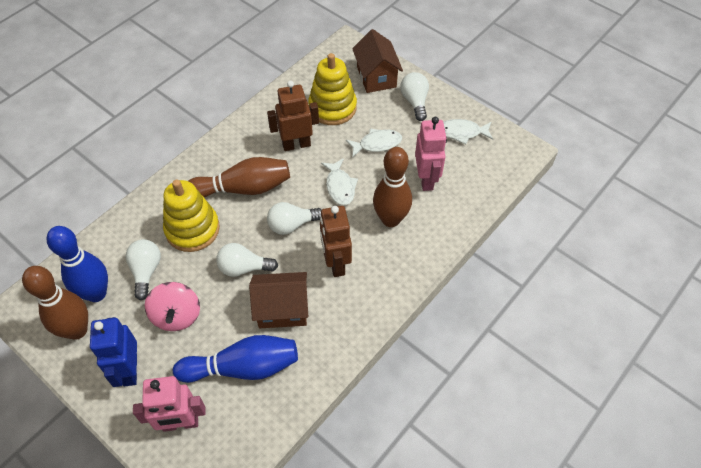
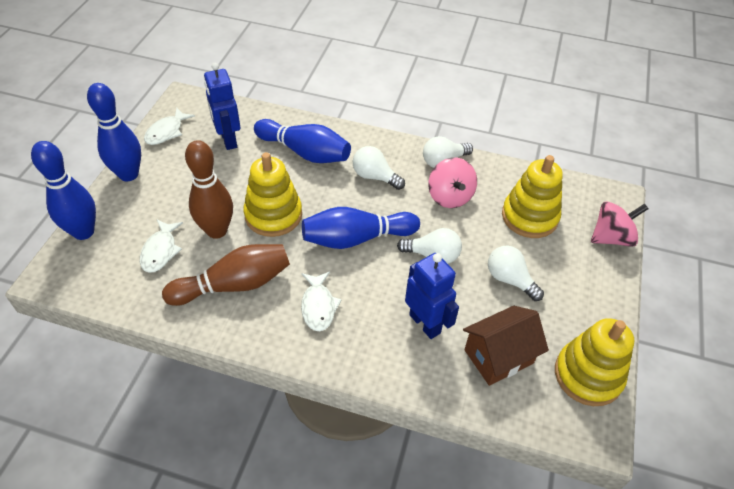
blue bowling pin: [46,226,108,302] [173,335,298,383] = 2 -> [31,141,96,240] [87,83,141,181] [254,119,351,163] [302,207,420,249] = 4
blue robot: [90,317,137,387] = 1 -> [204,63,241,150] [405,253,459,339] = 2
brown bowling pin: [22,266,88,340] [189,157,290,197] [373,147,412,227] = 3 -> [162,244,290,306] [185,140,233,239] = 2
brown house: [249,272,308,328] [352,29,403,93] = 2 -> [463,306,549,386] = 1
brown robot: [267,81,319,151] [320,206,352,277] = 2 -> none = 0
pink robot: [133,376,206,432] [415,117,447,191] = 2 -> none = 0
pink spinning top: [145,282,200,331] = 1 -> [428,157,477,208] [591,202,648,247] = 2
yellow stacking toy: [163,180,220,252] [308,53,357,125] = 2 -> [243,152,302,237] [502,155,563,238] [555,318,634,406] = 3

